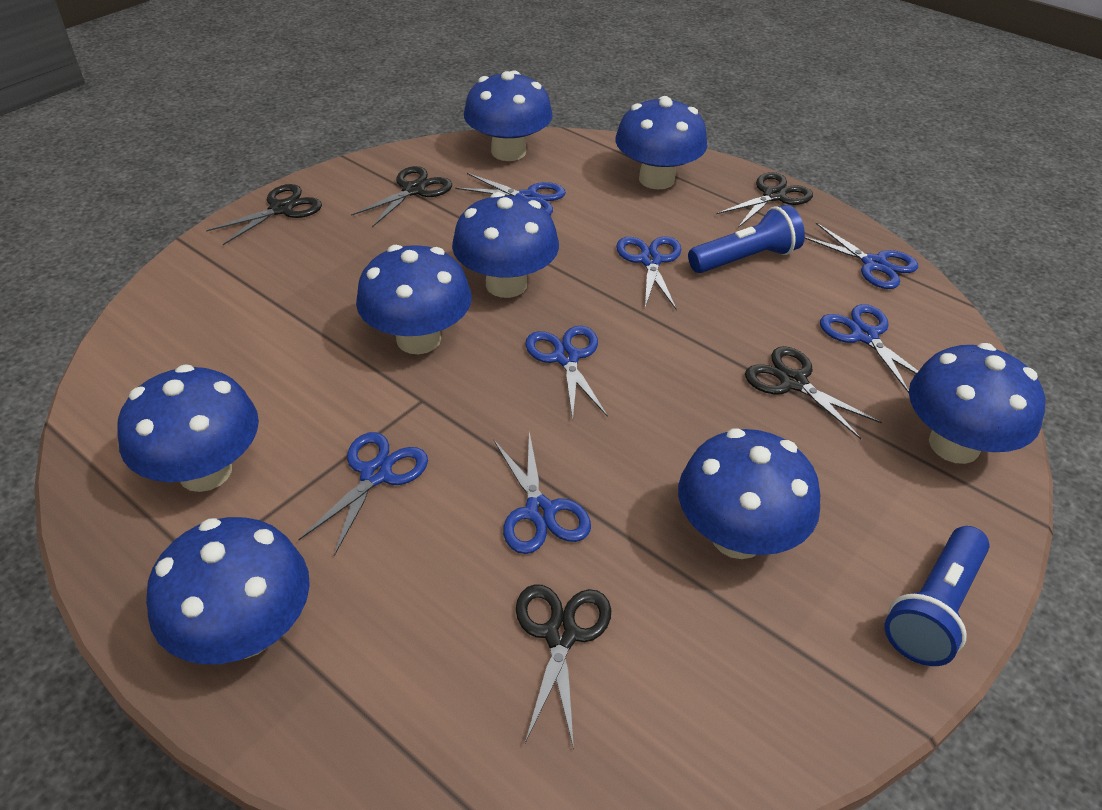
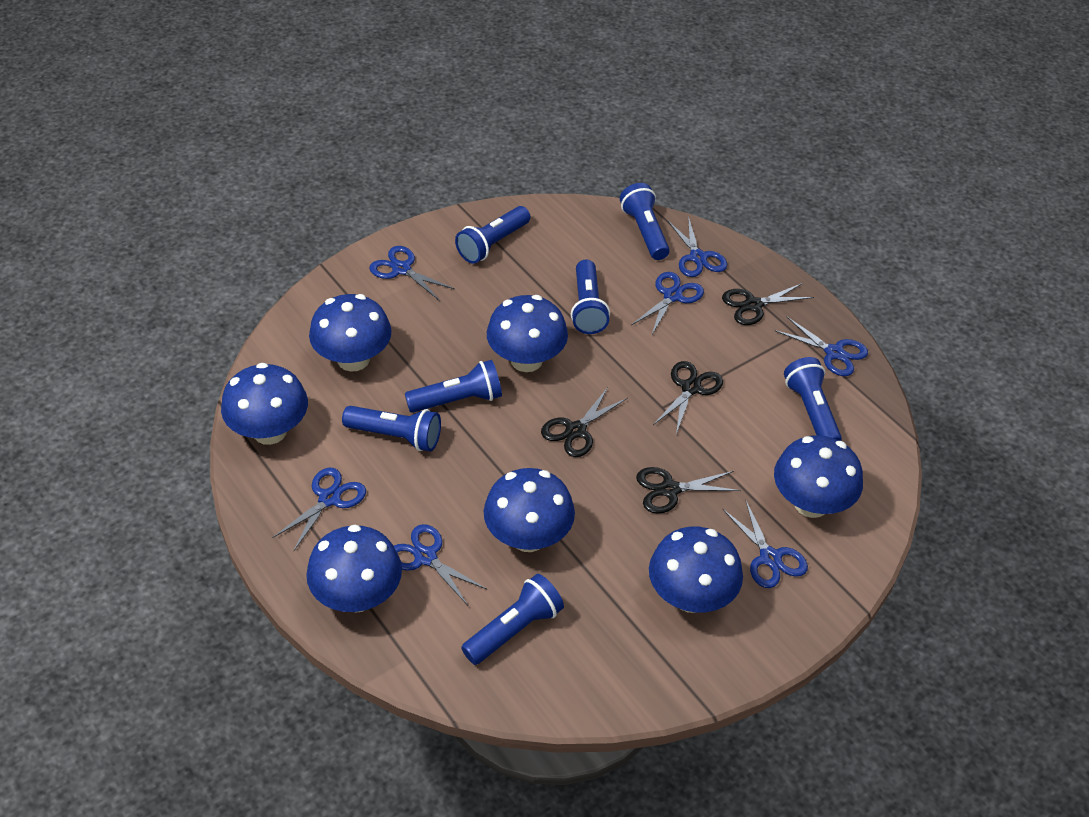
black scissors: [206,184,322,245] [351,166,452,227] [516,584,611,750] [716,172,813,228] [745,346,882,439] = 5 -> [541,387,628,457] [636,467,741,514] [653,361,723,434] [722,283,814,325] = 4
blue flashlight: [688,205,805,273] [884,526,990,666] = 2 -> [342,406,441,452] [405,360,502,413] [455,206,530,264] [461,574,564,665] [571,260,610,334] [620,183,670,260] [784,357,842,441] = 7
blue mushroom: [117,364,259,492] [146,517,310,664] [356,245,472,354] [452,192,559,298] [464,71,553,161] [615,96,707,189] [678,428,820,559] [909,343,1045,464] = 8 -> [221,363,308,445] [306,525,402,613] [309,294,391,372] [483,468,575,552] [487,295,568,372] [649,527,743,613] [774,435,863,518] = 7

